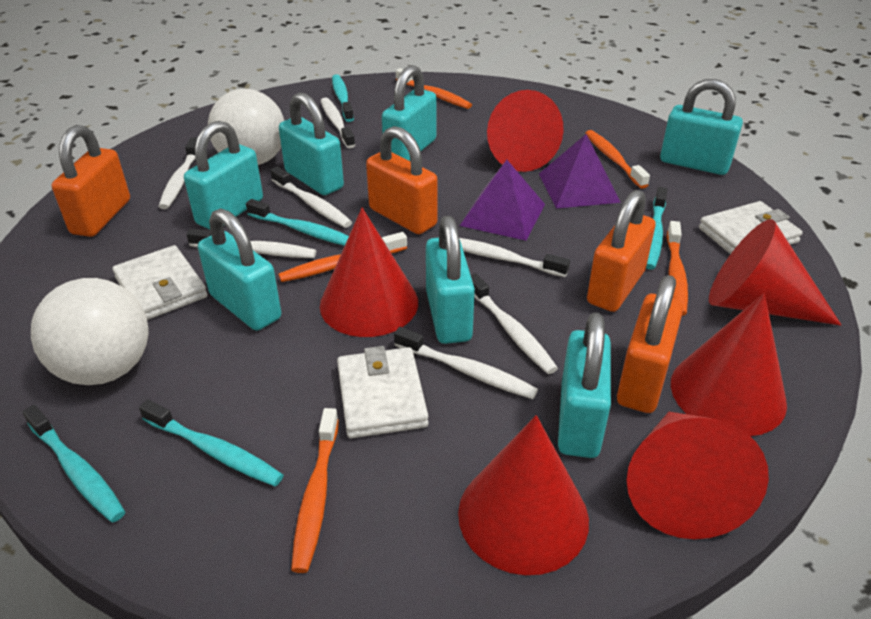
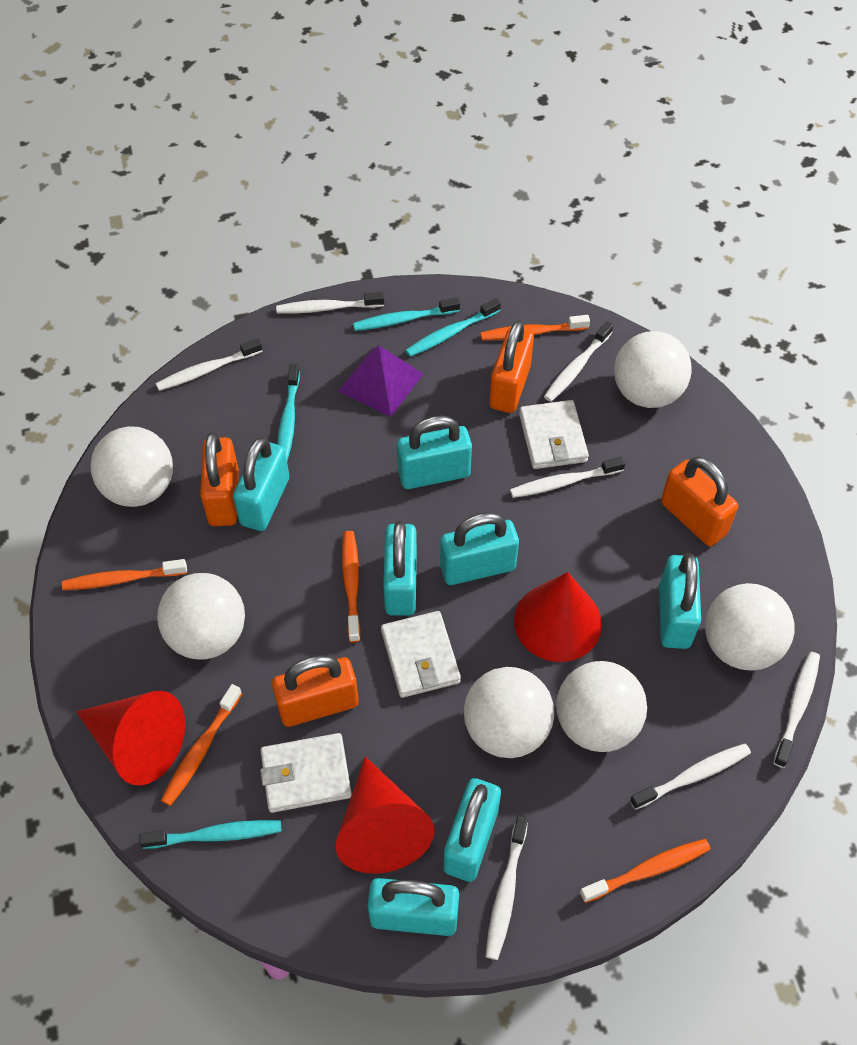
purple pyramid: [460,160,545,241] [539,134,621,209] = 2 -> [338,346,423,417] = 1
red cone: [320,207,418,337] [458,415,589,575] [487,90,564,172] [627,412,769,539] [671,293,787,436] [709,219,841,326] = 6 -> [76,691,185,786] [336,757,435,874] [514,572,602,662] = 3
turquoise toothbrush: [22,405,125,522] [139,400,284,486] [246,199,349,246] [332,74,354,122] [646,187,668,270] = 5 -> [139,820,281,849] [277,364,300,461] [353,297,460,331] [405,298,501,357] = 4
white ball: [31,278,149,385] [208,89,284,165] = 2 -> [90,426,173,507] [157,573,245,660] [464,667,554,758] [556,661,647,752] [614,331,692,408] [705,583,795,671] = 6

